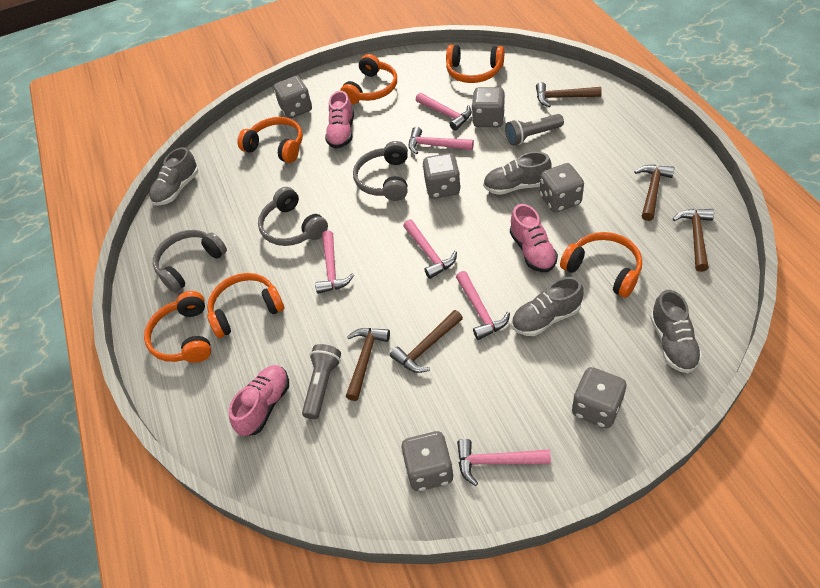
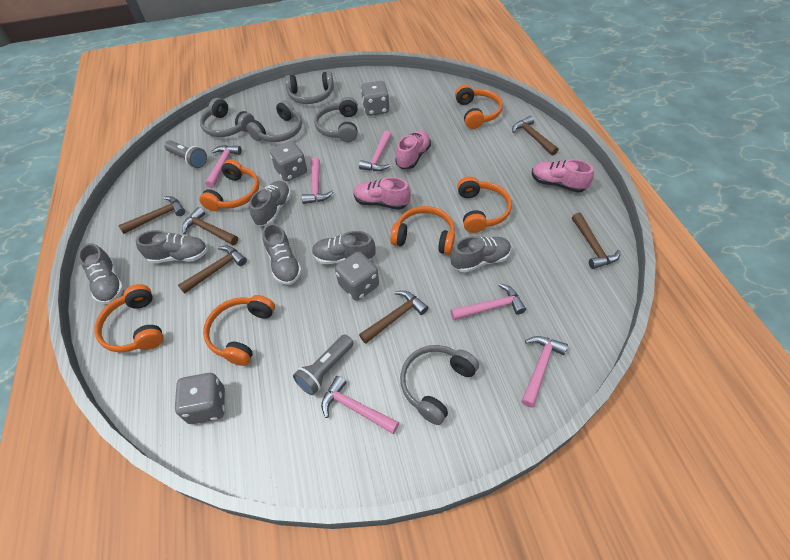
brown hammer: [346,328,390,401] [390,310,463,373] [536,82,602,107] [634,165,674,221] [673,209,714,272] = 5 -> [118,196,185,234] [178,246,247,294] [182,207,238,245] [359,291,428,344] [512,116,559,155] [572,213,620,269] = 6
grey dice: [274,76,312,119] [401,431,453,491] [422,153,461,199] [471,87,505,127] [540,163,584,213] [572,367,626,428] = 6 -> [175,373,225,424] [270,141,307,181] [335,251,379,301] [361,81,389,116] = 4
grey headphones: [153,230,227,293] [258,187,328,246] [353,141,408,201] = 3 -> [200,98,255,137] [246,100,302,142] [285,71,334,104] [314,97,358,142] [400,345,479,425] = 5
grey shoe: [149,147,198,206] [483,152,552,195] [512,277,584,336] [650,290,702,373] = 4 -> [78,243,124,304] [136,230,208,263] [249,181,291,226] [262,223,302,285] [312,231,376,264] [451,236,511,273] = 6

